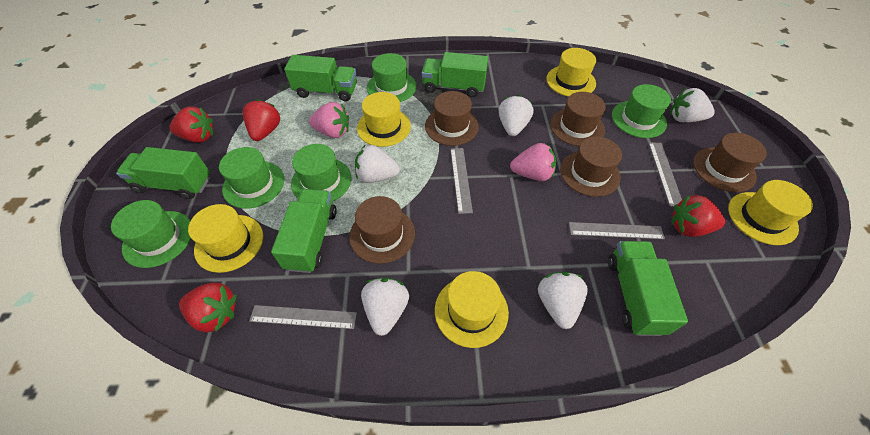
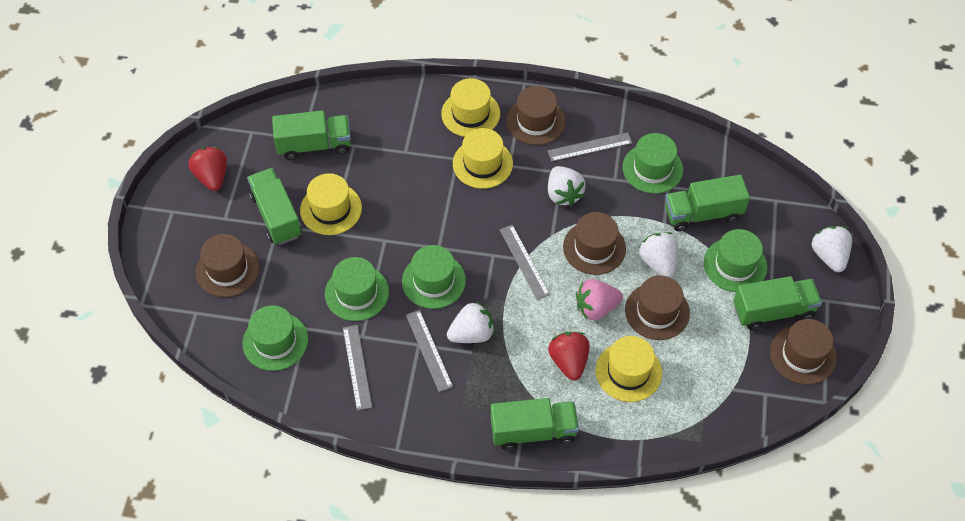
pink strawberry: [309,102,349,138] [510,143,556,181] = 2 -> [576,279,623,320] = 1
red strawberry: [169,106,213,143] [179,283,237,332] [243,99,280,141] [671,195,725,237] = 4 -> [188,147,227,191] [548,332,590,380] = 2
white strawberry: [355,144,400,183] [361,277,409,336] [499,95,534,136] [538,271,588,329] [670,88,715,122] = 5 -> [447,302,495,343] [548,166,586,206] [639,232,678,278] [812,226,852,272] = 4
yellow hat: [188,204,263,273] [357,92,411,147] [435,271,509,348] [546,48,596,97] [728,180,813,245] = 5 -> [300,173,362,235] [441,78,500,137] [453,128,513,189] [596,336,662,402] = 4

